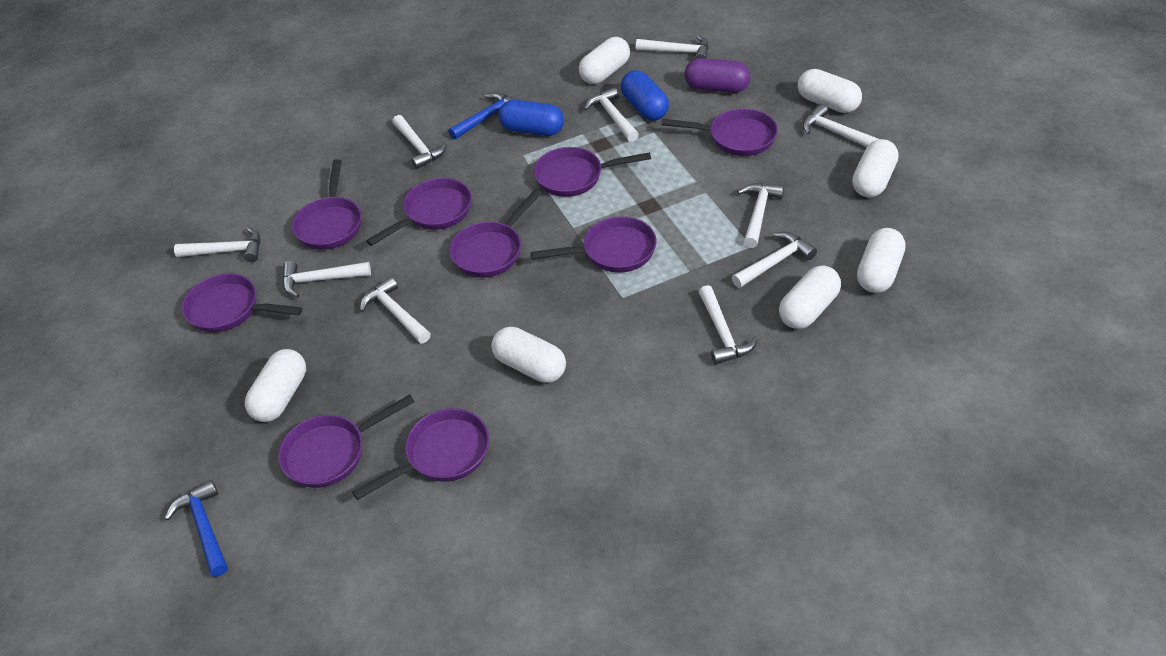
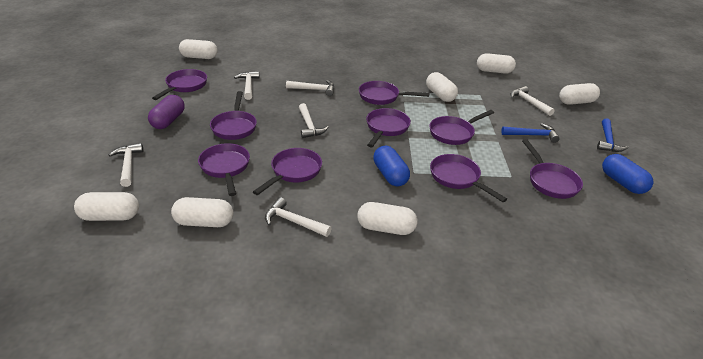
white hammer: [174,227,260,262] [283,261,371,298] [360,277,431,343] [392,115,447,169] [584,87,639,142] [636,35,709,59] [699,285,758,365] [732,232,817,288] [737,183,784,248] [803,104,879,147] = 10 -> [109,143,143,187] [234,71,259,100] [265,197,332,237] [286,80,334,96] [299,103,328,138] [510,86,555,116] = 6

